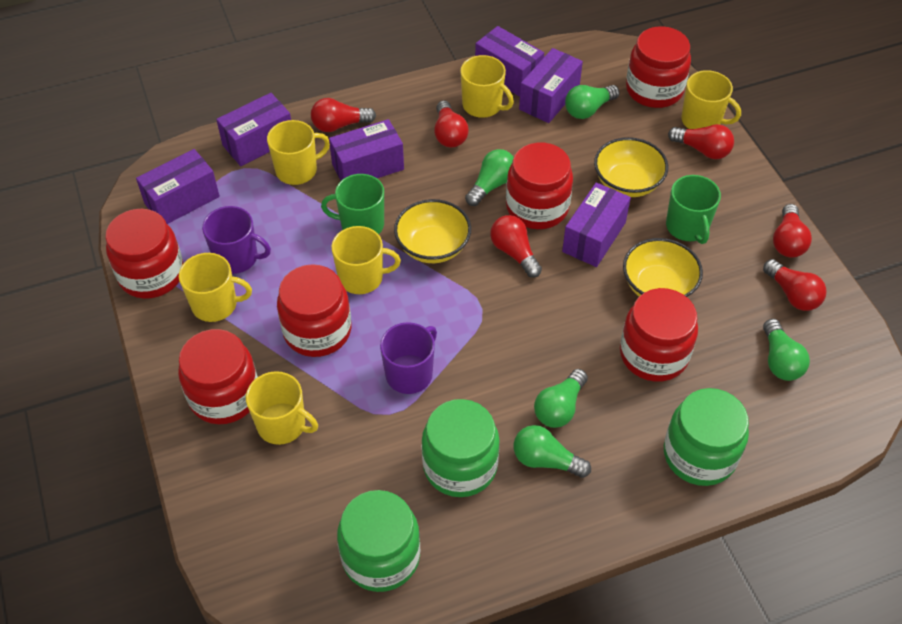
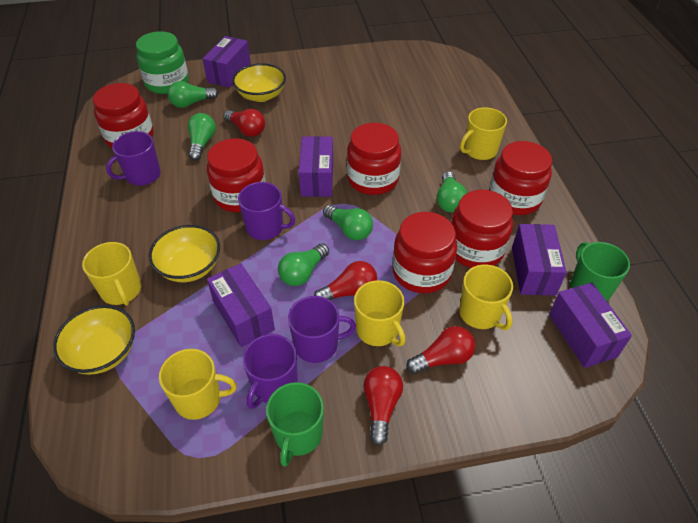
green jar: [337,490,420,592] [421,399,500,497] [664,388,749,486] = 3 -> [136,31,189,94] = 1
purple box: [136,149,220,224] [216,93,291,166] [329,119,404,180] [475,26,544,97] [519,48,583,123] [562,183,631,267] = 6 -> [203,36,251,88] [207,263,275,347] [299,136,333,197] [512,224,567,296] [549,282,632,368] = 5
purple mug: [202,206,271,274] [380,322,437,394] = 2 -> [106,131,161,186] [238,182,295,240] [243,334,298,409] [288,296,356,363] = 4
red light bulb: [311,98,376,132] [434,100,469,148] [490,215,542,278] [668,124,734,159] [763,259,827,311] [773,204,812,258] = 6 -> [223,109,265,137] [314,261,377,300] [363,366,403,445] [406,326,475,374] = 4
yellow mug: [179,253,252,322] [246,371,318,445] [267,120,330,185] [331,226,401,294] [460,55,514,118] [681,70,741,129] = 6 -> [82,242,141,306] [159,349,237,420] [354,280,406,346] [459,265,513,330] [460,107,507,160] = 5

